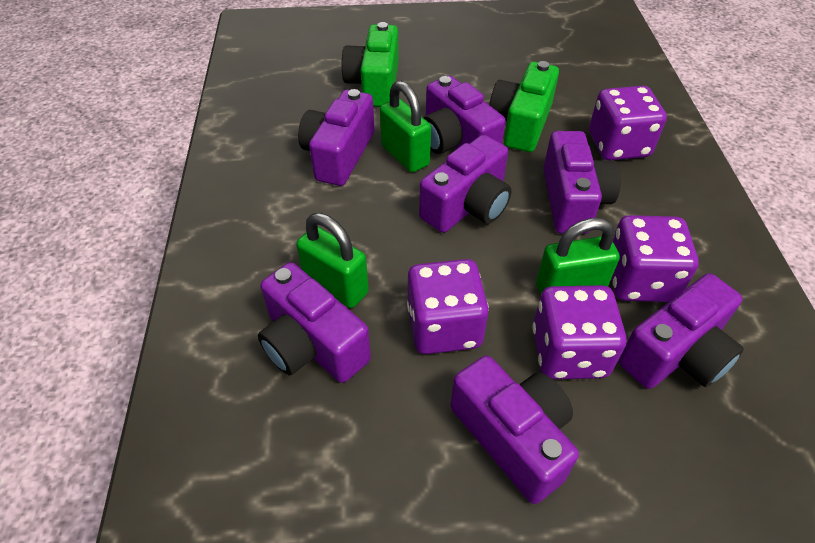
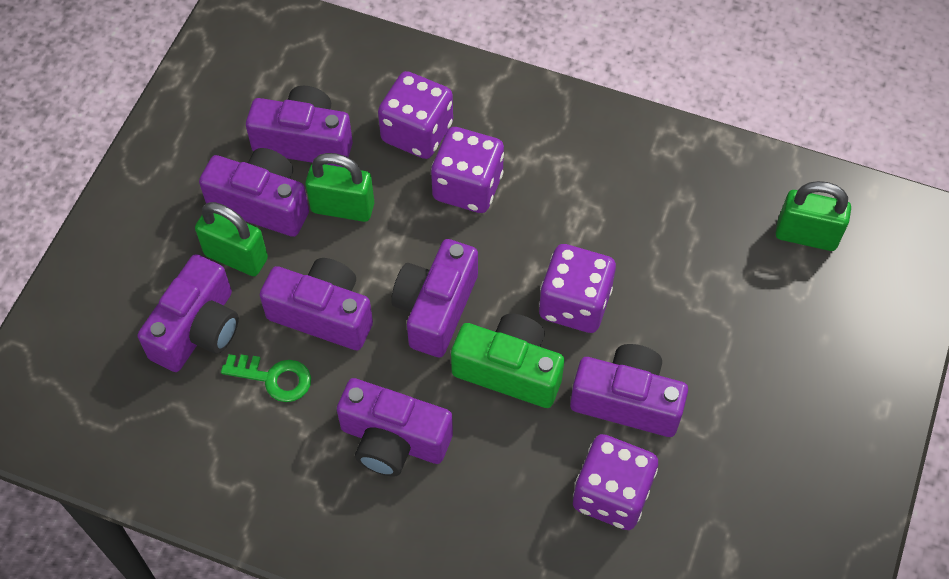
green camera: [341,22,399,107] [489,61,559,152] = 2 -> [451,313,564,408] = 1
green key: none = 0 -> [221,354,311,402] = 1

